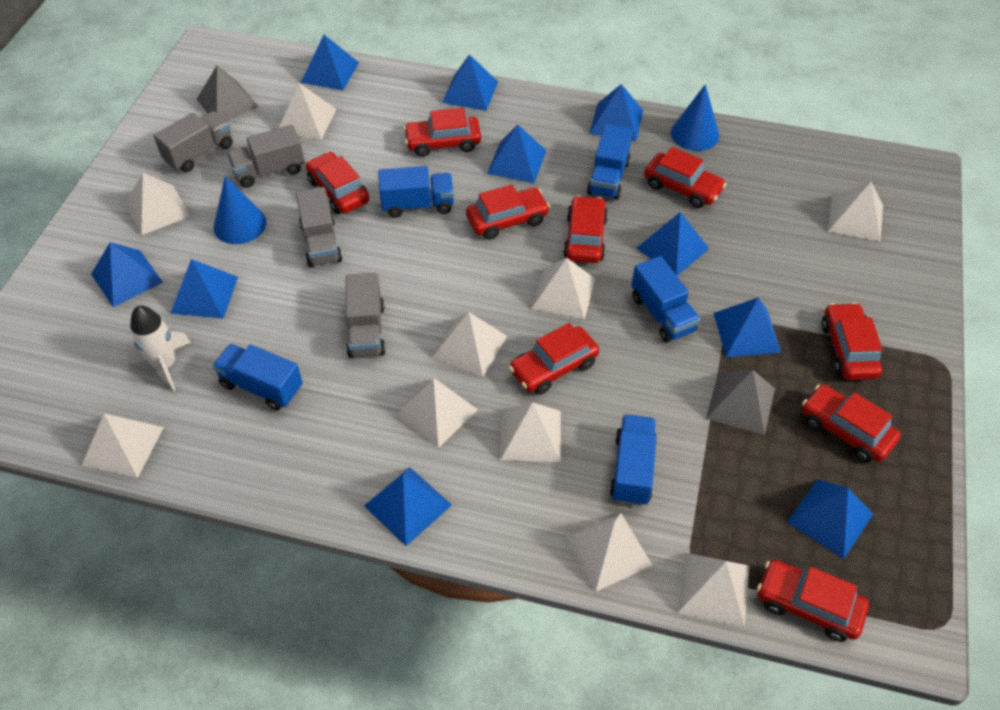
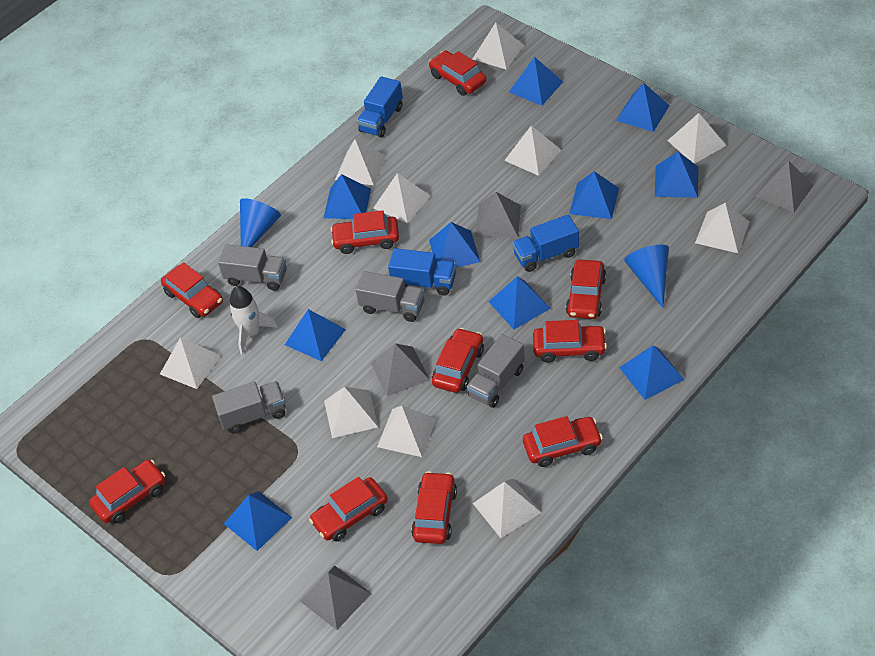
blue truck: [212,344,303,410] [378,166,454,218] [587,124,632,200] [610,414,657,506] [631,256,700,343] = 5 -> [357,76,403,137] [388,248,456,296] [512,215,579,272] = 3
grey pyramid: [197,65,259,121] [706,370,775,435] = 2 -> [300,565,372,630] [371,343,430,396] [475,192,521,237] [755,160,814,213] = 4
red car: [306,152,369,214] [403,108,481,157] [466,184,550,240] [509,323,599,395] [563,195,608,263] [644,147,727,208] [757,560,869,642] [802,384,901,463] [821,302,882,380] = 9 -> [89,460,165,524] [161,262,223,318] [309,477,388,542] [330,210,399,254] [411,471,457,544] [429,51,486,96] [432,328,484,393] [523,416,603,467] [533,320,607,363] [566,260,606,319] = 10

